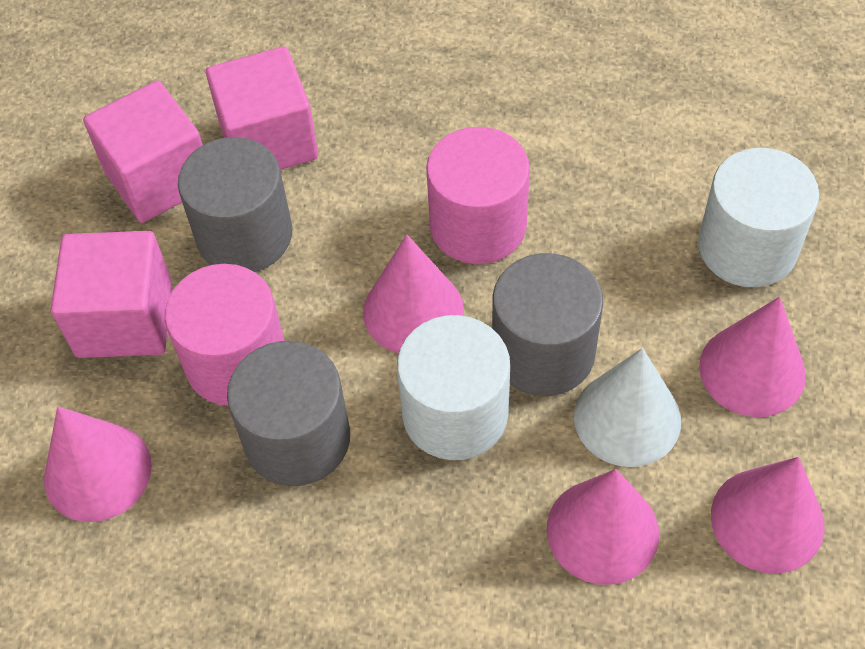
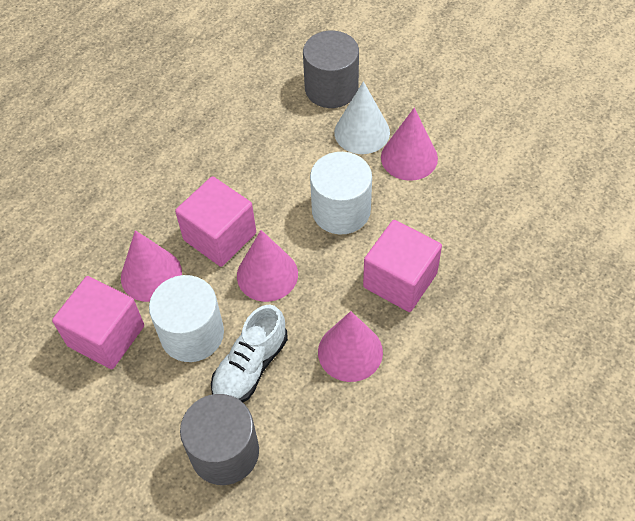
grey cylinder: [178,137,292,272] [227,341,350,486] [492,253,603,396] = 3 -> [180,394,259,485] [303,31,359,108] = 2
pink cone: [44,406,152,522] [363,235,464,353] [547,469,659,585] [699,297,806,417] [711,457,825,574] = 5 -> [121,230,182,302] [237,230,298,302] [318,311,383,382] [381,108,438,181] = 4
pink cylinder: [165,264,285,406] [426,127,530,264] = 2 -> none = 0
white shoe: none = 0 -> [211,305,288,402] = 1

